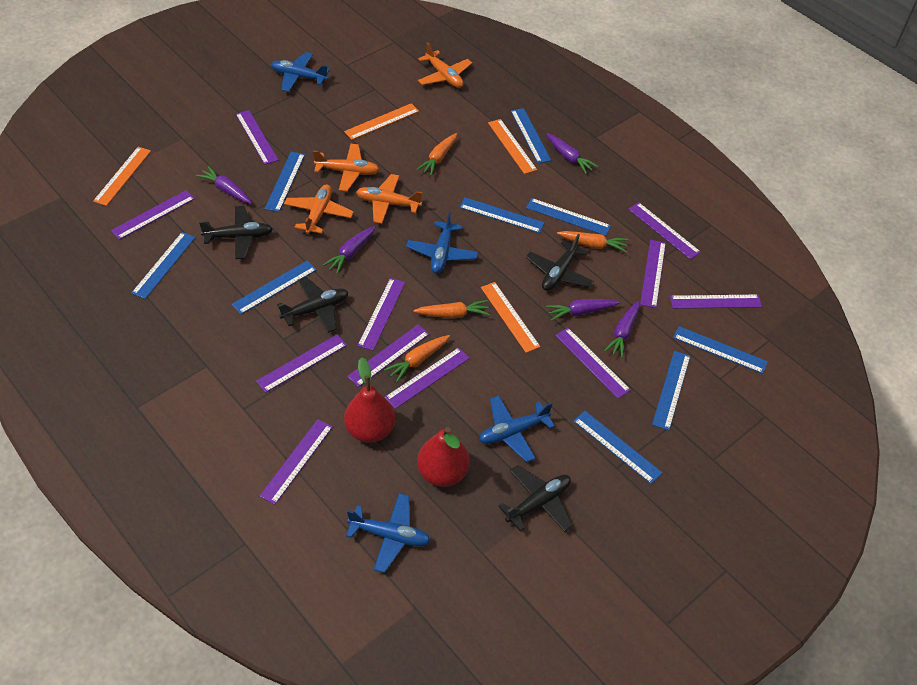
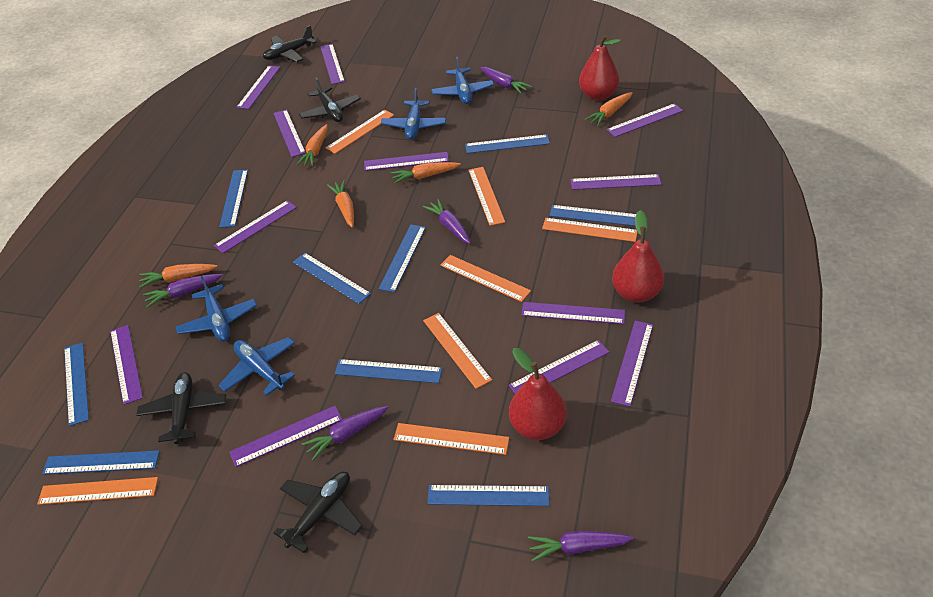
orange carrot: [384,335,450,383] [413,300,490,318] [416,133,457,176] [557,231,628,252] = 4 -> [139,264,218,288] [296,124,328,167] [327,180,354,228] [390,162,461,184] [584,92,633,126] = 5
orange plane: [284,184,354,234] [313,144,380,191] [356,174,422,224] [418,42,472,88] = 4 -> none = 0
orange ruler: [93,147,151,206] [344,103,419,140] [481,282,540,353] [488,119,537,174] = 4 -> [37,477,158,505] [326,110,394,154] [393,423,509,455] [423,313,492,389] [440,255,531,302] [468,167,505,226] [542,218,638,242] = 7
purple ruler: [111,190,195,240] [236,110,279,165] [256,335,347,393] [260,419,333,505] [347,324,429,387] [357,278,405,351] [385,347,470,409] [555,328,631,398] [628,202,701,259] [640,240,666,308] [670,294,762,309] = 11 -> [110,325,143,405] [214,200,297,253] [230,406,342,467] [237,65,280,109] [273,109,306,157] [320,44,345,84] [364,152,449,171] [509,340,609,394] [521,302,625,324] [570,174,661,190] [607,103,683,137] [611,321,653,407] = 12
red pear: [344,357,395,443] [417,427,469,487] = 2 -> [509,348,567,440] [579,35,621,100] [612,210,664,303] = 3

